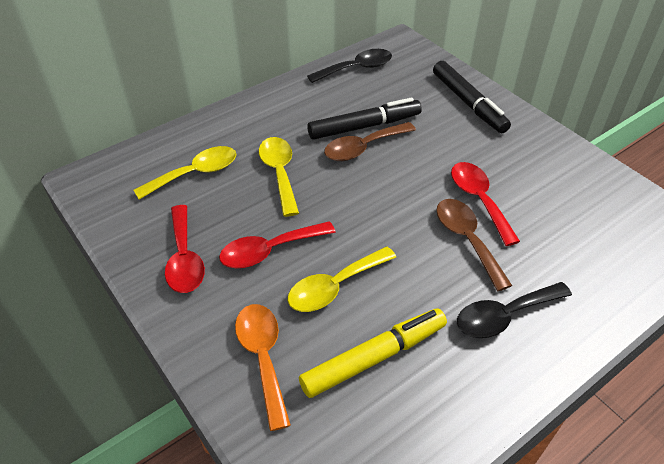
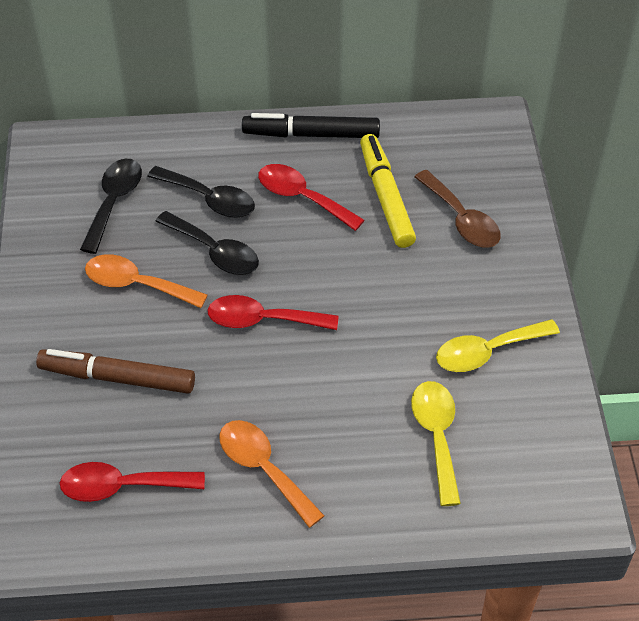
black marker: [307,98,422,140] [433,61,511,133] = 2 -> [242,113,380,138] = 1
black spoon: [307,49,392,83] [457,282,572,338] = 2 -> [80,159,142,254] [147,166,255,218] [155,211,259,275] = 3
brown marker: none = 0 -> [36,349,195,394] = 1
brown spoon: [324,122,416,161] [436,199,512,291] = 2 -> [414,170,501,248] = 1
orange spoon: [235,304,291,431] = 1 -> [85,254,208,308] [219,420,325,528] = 2
yellow spoon: [133,146,236,200] [259,137,299,217] [288,247,396,312] = 3 -> [411,381,461,506] [436,319,560,372] = 2

